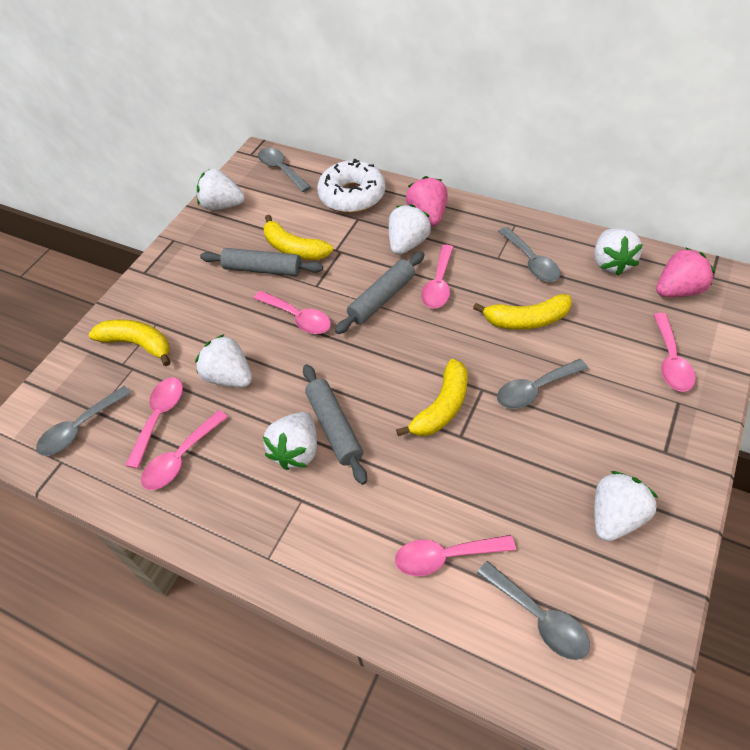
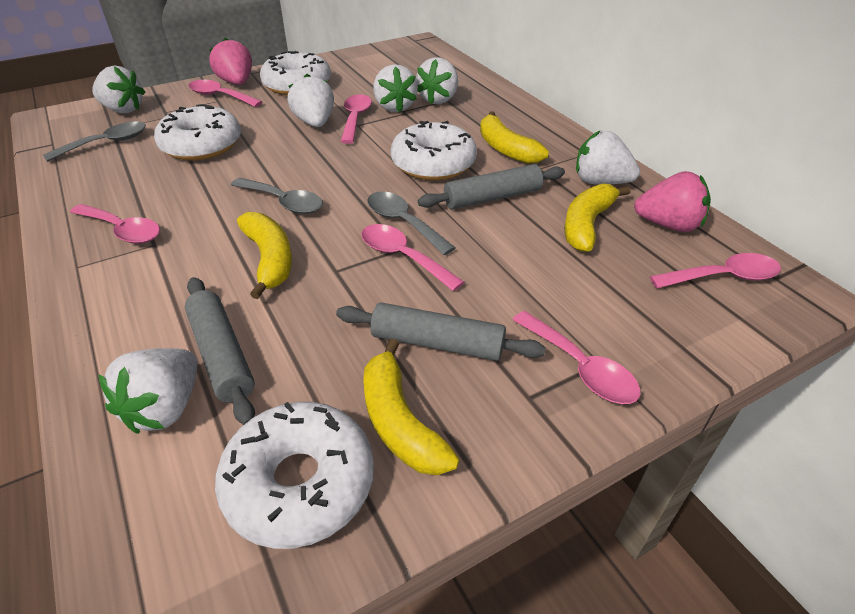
grey spoon: [36,386,131,456] [258,147,311,192] [477,561,590,660] [497,359,588,409] [498,227,560,282] = 5 -> [43,121,146,162] [231,178,323,214] [367,191,456,255] = 3
white donut: [317,159,385,213] = 1 -> [154,104,241,161] [215,402,374,549] [260,51,331,95] [391,121,477,181] = 4

